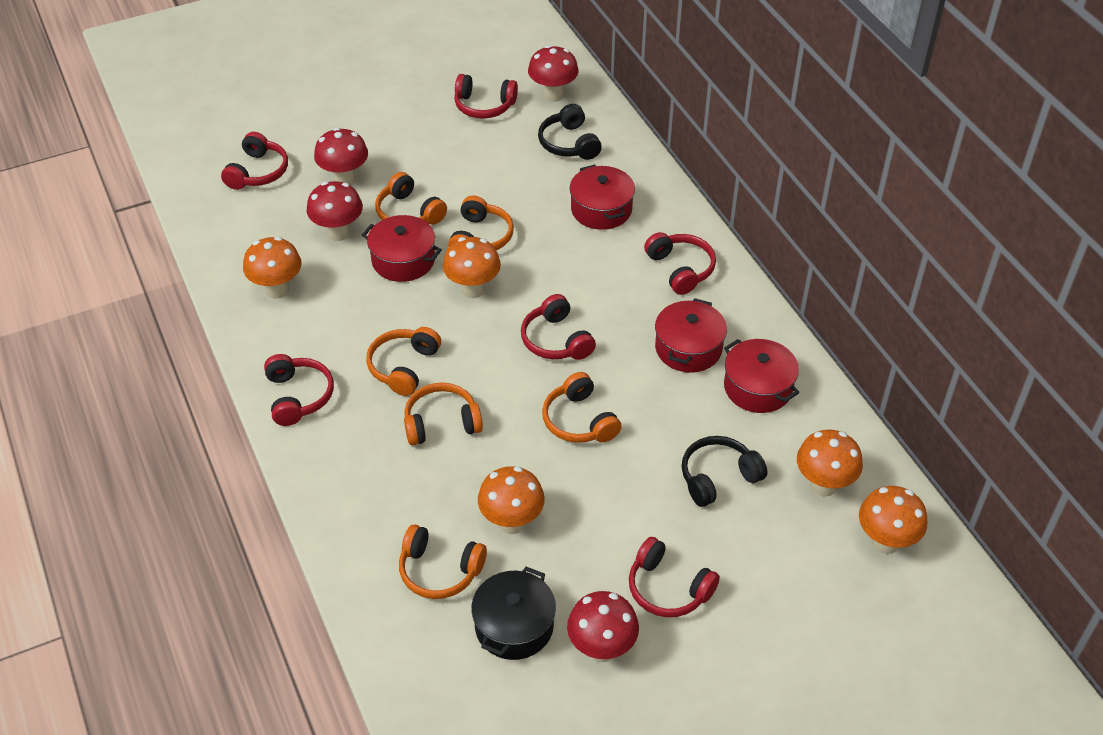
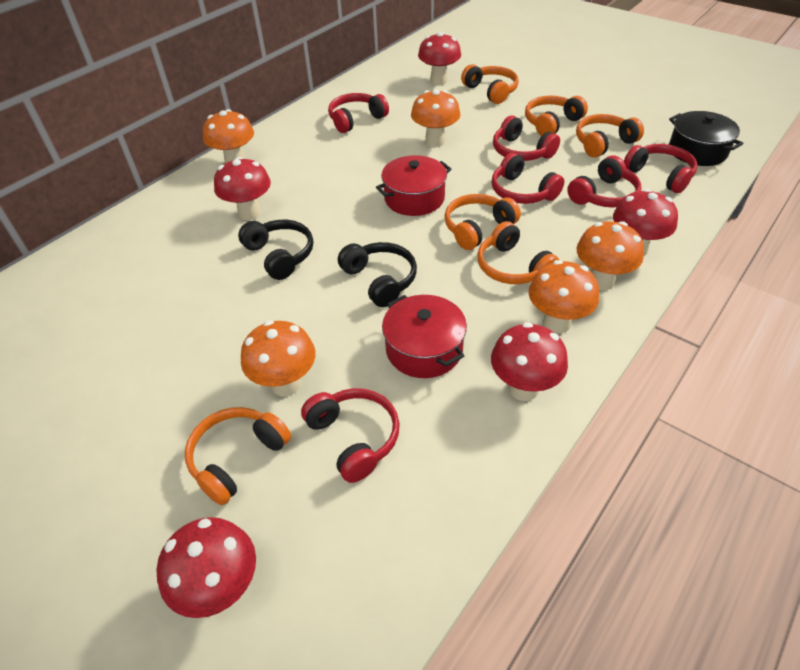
red mushroom: [307,181,363,241] [314,127,368,186] [528,45,579,102] [567,591,639,662] = 4 -> [157,517,256,618] [214,157,271,220] [418,32,461,85] [491,322,568,401] [613,189,678,256] = 5
red pot: [362,215,442,282] [570,165,635,230] [655,298,727,373] [724,339,799,413] = 4 -> [376,155,452,216] [382,295,467,378] = 2

